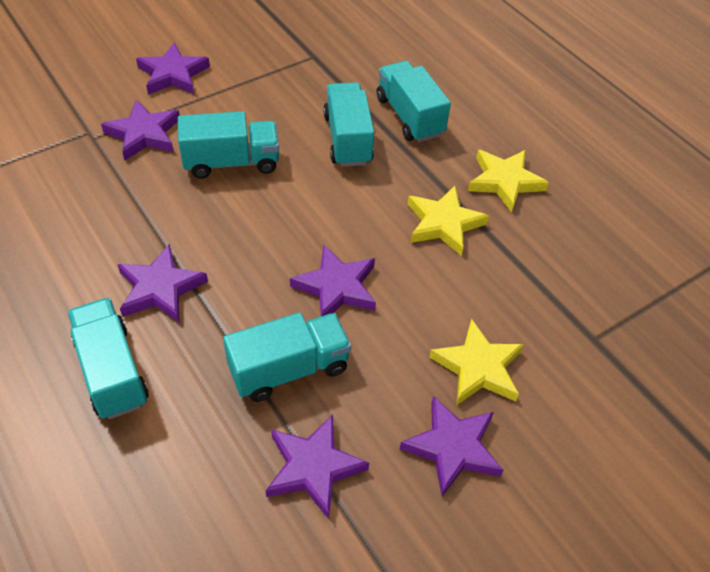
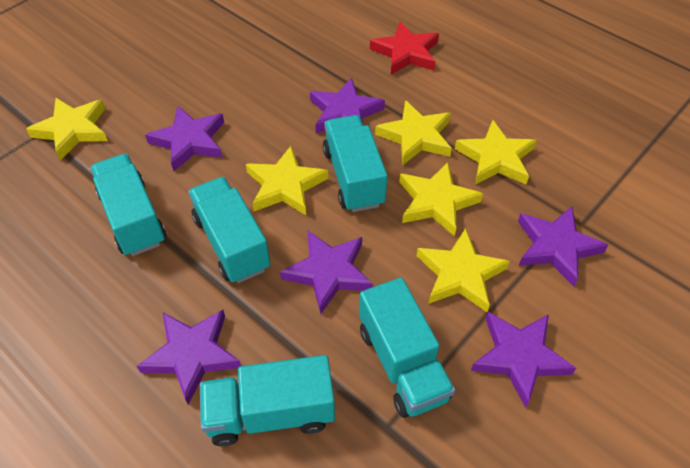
red star: none = 0 -> [370,21,439,75] = 1
yellow star: [407,186,489,256] [429,319,524,405] [468,150,549,212] = 3 -> [26,98,108,160] [246,146,328,215] [375,100,452,165] [399,162,483,236] [417,228,510,312] [455,120,537,185] = 6

